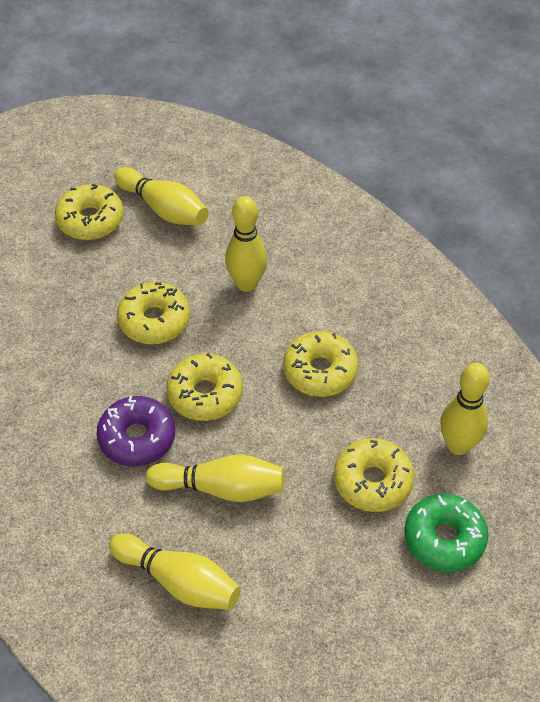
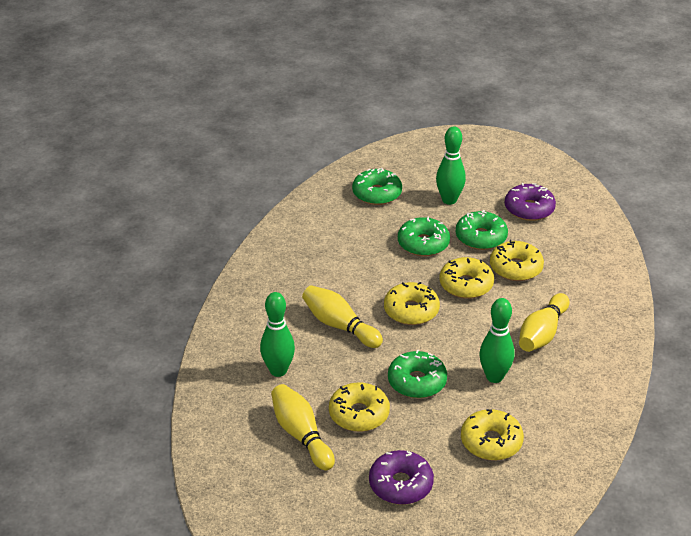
green bowling pin: none = 0 -> [260,292,295,377] [436,126,466,205] [479,298,515,383] = 3
green donut: [404,494,488,572] = 1 -> [352,168,402,205] [388,350,447,398] [398,216,450,256] [456,210,508,250] = 4
purple donut: [97,396,175,466] = 1 -> [369,450,434,505] [505,183,556,221] = 2
yellow bowling pin: [109,533,241,610] [114,167,208,226] [146,454,285,502] [225,196,267,292] [440,363,490,455] = 5 -> [271,384,335,470] [302,285,383,348] [519,293,570,352] = 3

